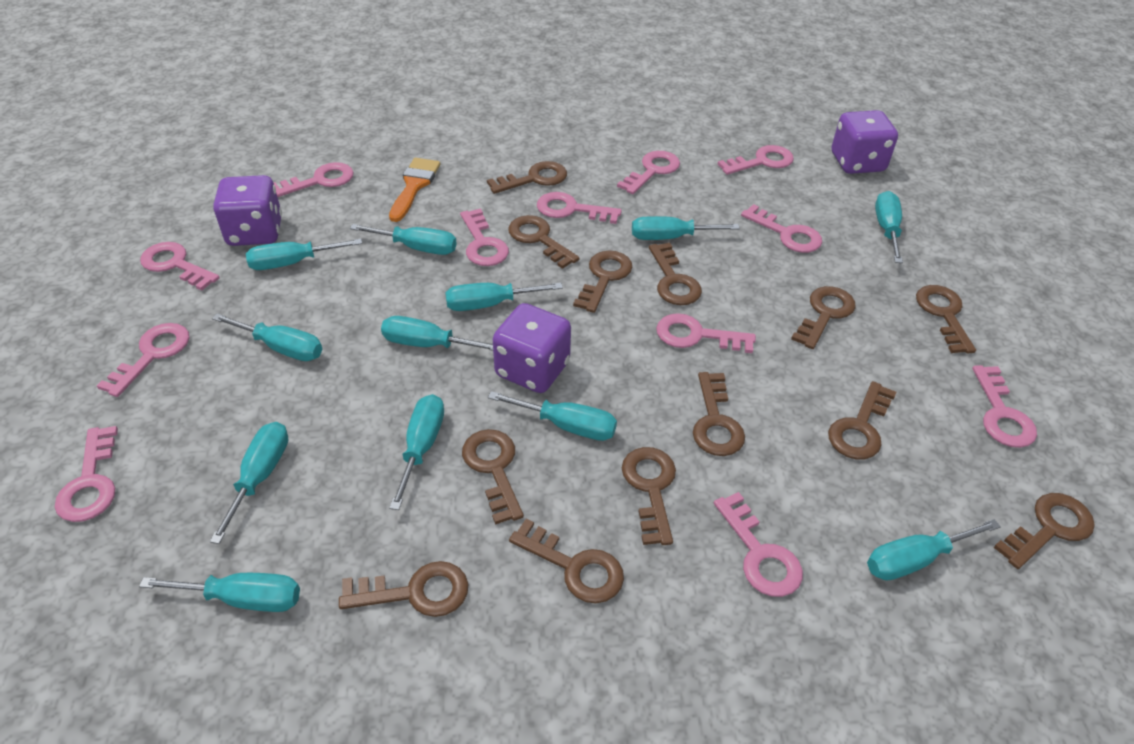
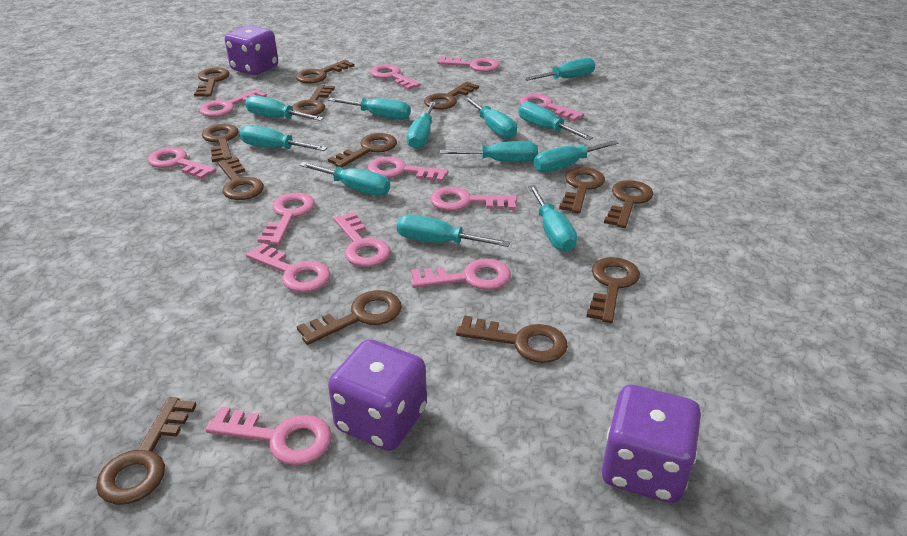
orange brush: [389,158,440,222] = 1 -> none = 0

